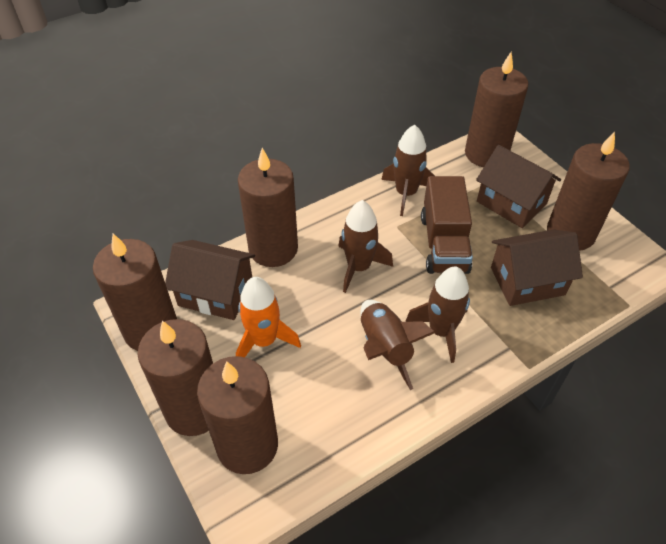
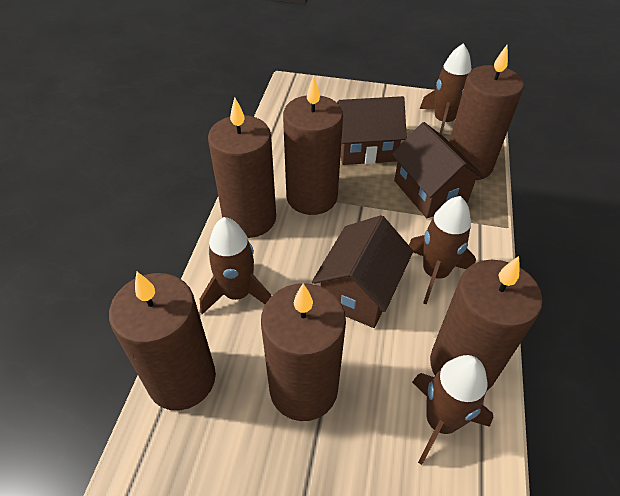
brown truck: [421,176,473,274] = 1 -> none = 0
orange rocket: [236,277,301,357] = 1 -> none = 0

